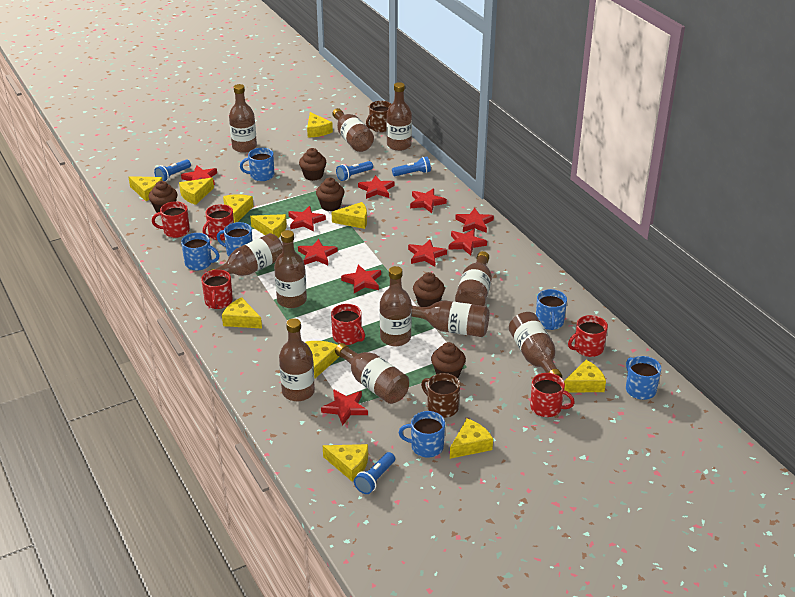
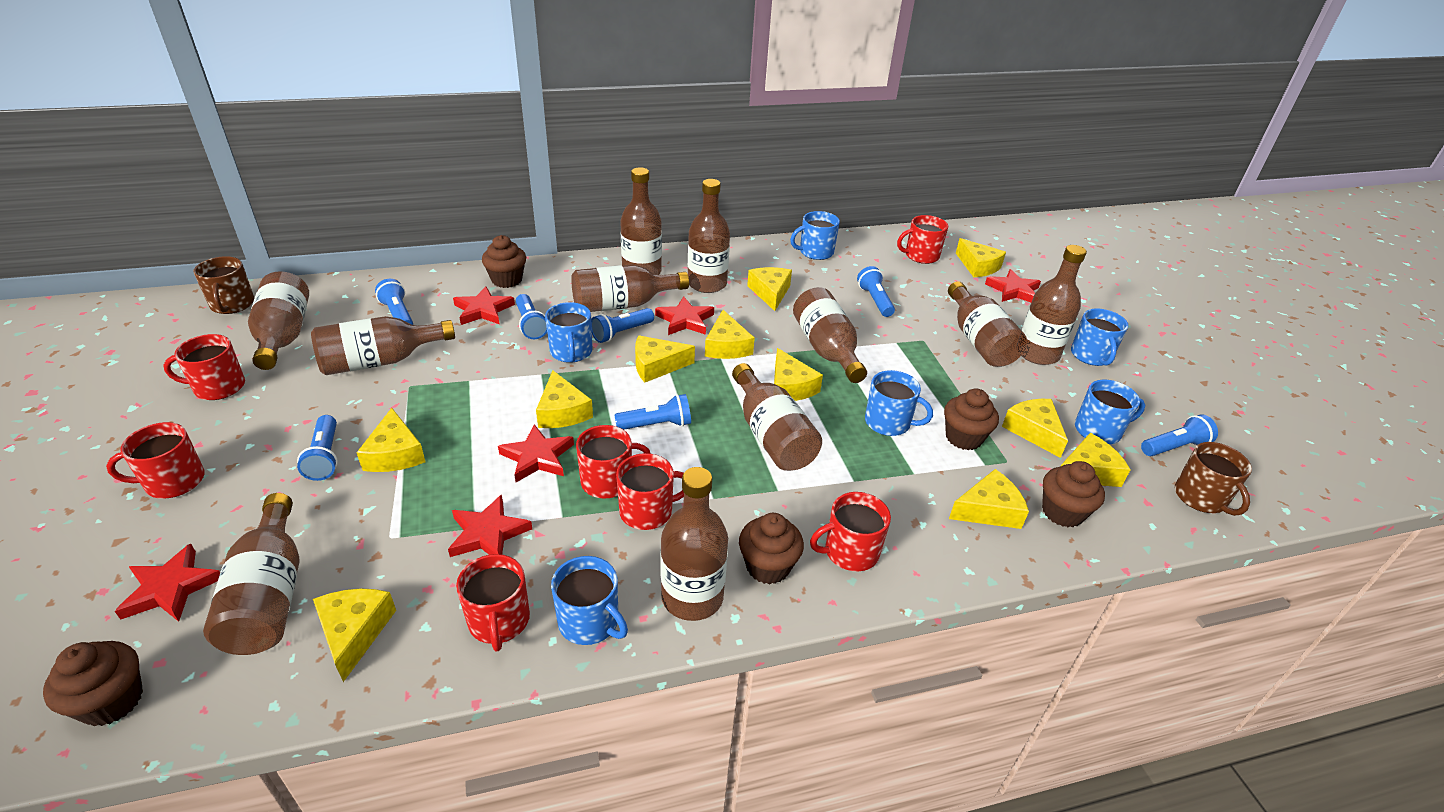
blue flashlight: [154,159,191,182] [336,161,373,181] [354,452,395,494] [392,157,431,176] = 4 -> [297,415,338,481] [375,279,413,325] [516,294,547,339] [591,308,654,343] [615,394,691,430] [857,266,895,317] [1141,414,1218,456] = 7
red mug: [152,201,190,238] [201,269,233,309] [203,204,234,241] [331,304,365,345] [530,373,575,417] [568,315,608,357] = 6 -> [106,422,205,498] [163,334,245,400] [456,554,530,651] [576,425,651,499] [616,453,684,530] [810,492,891,571] [897,215,948,264] = 7
red star: [181,165,217,185] [288,206,326,232] [298,239,338,265] [321,389,368,426] [341,265,381,293] [358,175,394,199] [408,240,447,266] [410,188,447,213] [449,229,487,256] [455,208,494,233] = 10 -> [115,544,220,622] [448,494,532,557] [453,286,515,325] [498,424,574,482] [655,297,714,335] [985,269,1041,303] = 6

